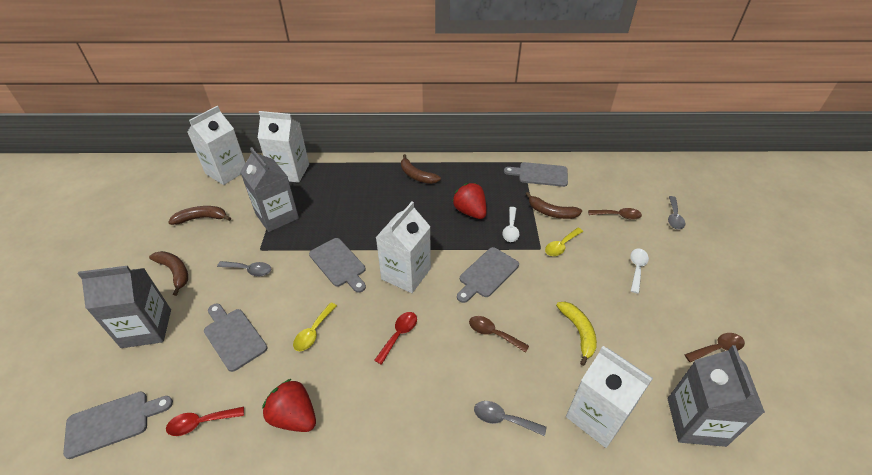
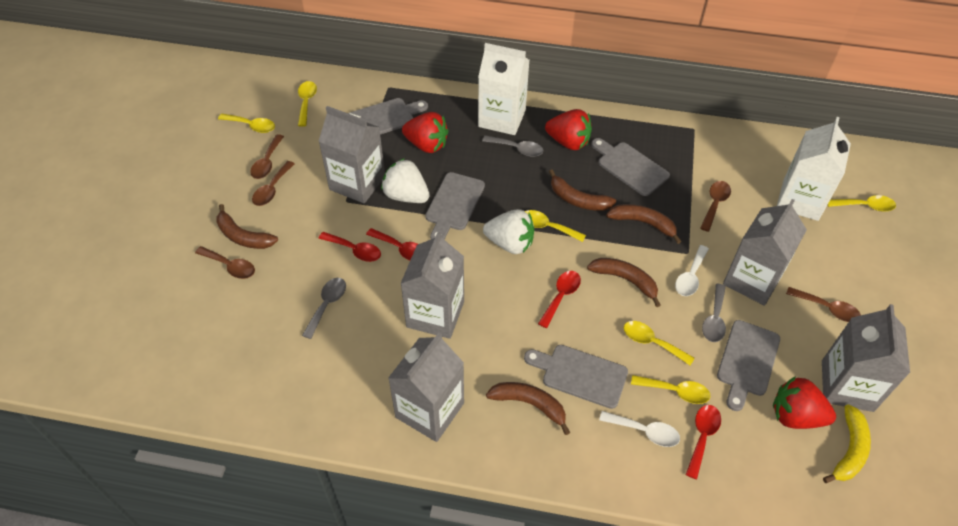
brown banana: [149,251,188,296] [168,206,231,225] [401,154,441,184] [526,192,582,219] = 4 -> [217,204,278,249] [486,382,570,435] [549,169,616,211] [587,258,660,307] [606,204,682,244] = 5
brown spoon: [469,316,529,353] [588,208,642,220] [684,333,745,362] = 3 -> [195,246,255,279] [250,134,284,179] [252,161,295,206] [700,181,731,232] [786,287,861,322] = 5
grey carton: [78,266,171,348] [240,147,299,232] [668,345,765,447] = 3 -> [319,106,385,203] [388,332,464,442] [400,231,464,339] [723,199,807,306] [822,304,910,412] = 5
red spoon: [166,407,244,436] [374,312,417,365] = 2 -> [318,232,381,262] [366,228,418,260] [538,271,581,328] [686,405,721,479] = 4
red strawberry: [262,379,316,432] [452,183,487,219] = 2 -> [402,112,449,153] [545,109,592,150] [773,376,836,429] = 3
white carton: [187,106,245,185] [258,111,309,183] [375,202,431,293] [566,346,653,448] = 4 -> [478,43,529,135] [777,117,851,221] = 2
white strawberry: none = 0 -> [381,158,430,203] [483,209,534,254] = 2
yellow spoon: [293,302,337,351] [545,228,583,256] = 2 -> [218,113,275,133] [298,81,317,127] [525,210,586,242] [624,321,694,365] [631,375,711,404] [828,195,896,212] = 6

